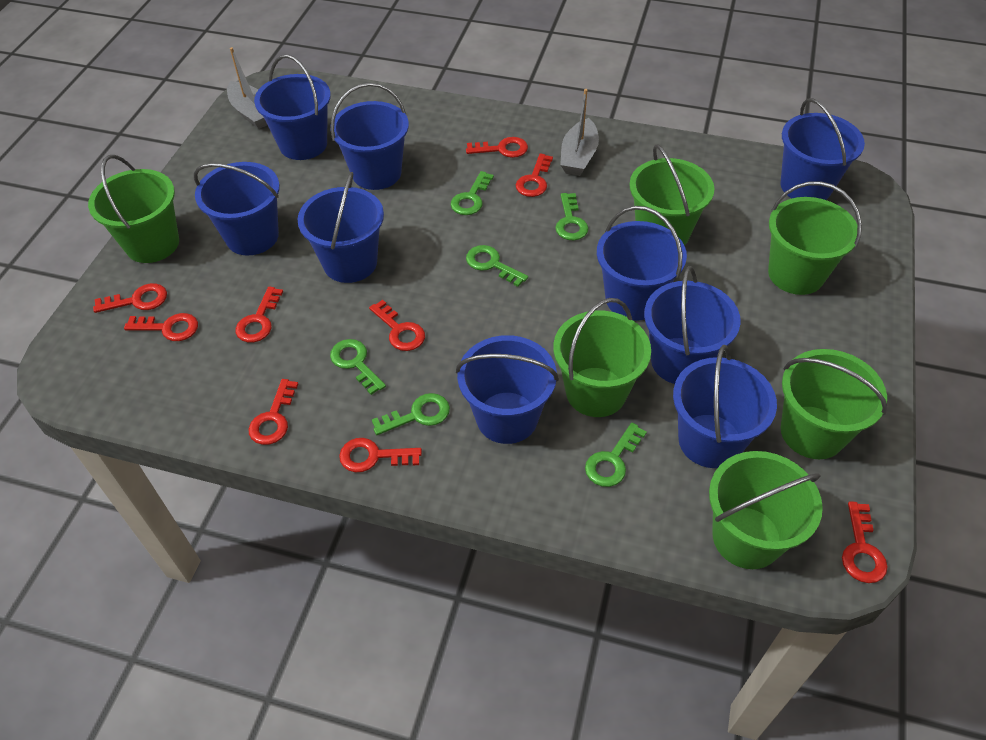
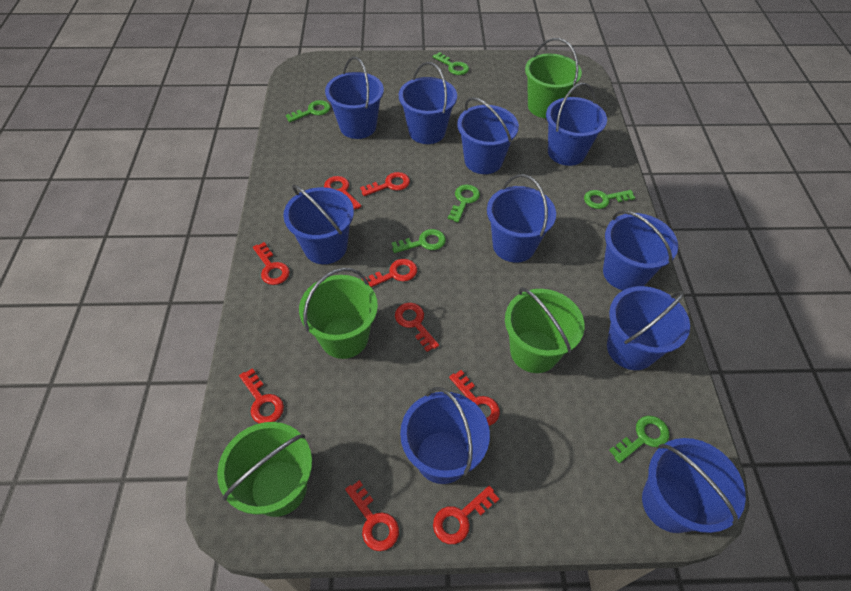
blue bucket: [194,162,280,256] [254,55,331,160] [297,172,384,283] [330,83,409,190] [456,335,559,444] [597,206,687,321] [644,266,741,384] [673,345,777,468] [781,98,865,200] = 9 -> [283,184,354,264] [325,56,384,139] [399,62,457,144] [400,387,490,484] [457,97,519,174] [487,174,556,263] [546,83,607,166] [603,210,678,290] [607,286,690,370] [642,438,746,533] = 10
green bucket: [88,155,179,263] [553,298,651,417] [629,144,715,246] [709,451,823,569] [768,181,862,295] [781,349,888,459] = 6 -> [217,422,312,517] [299,268,378,359] [505,287,585,373] [525,38,582,118] = 4
grey boat: [227,47,267,129] [560,89,599,176] = 2 -> none = 0

